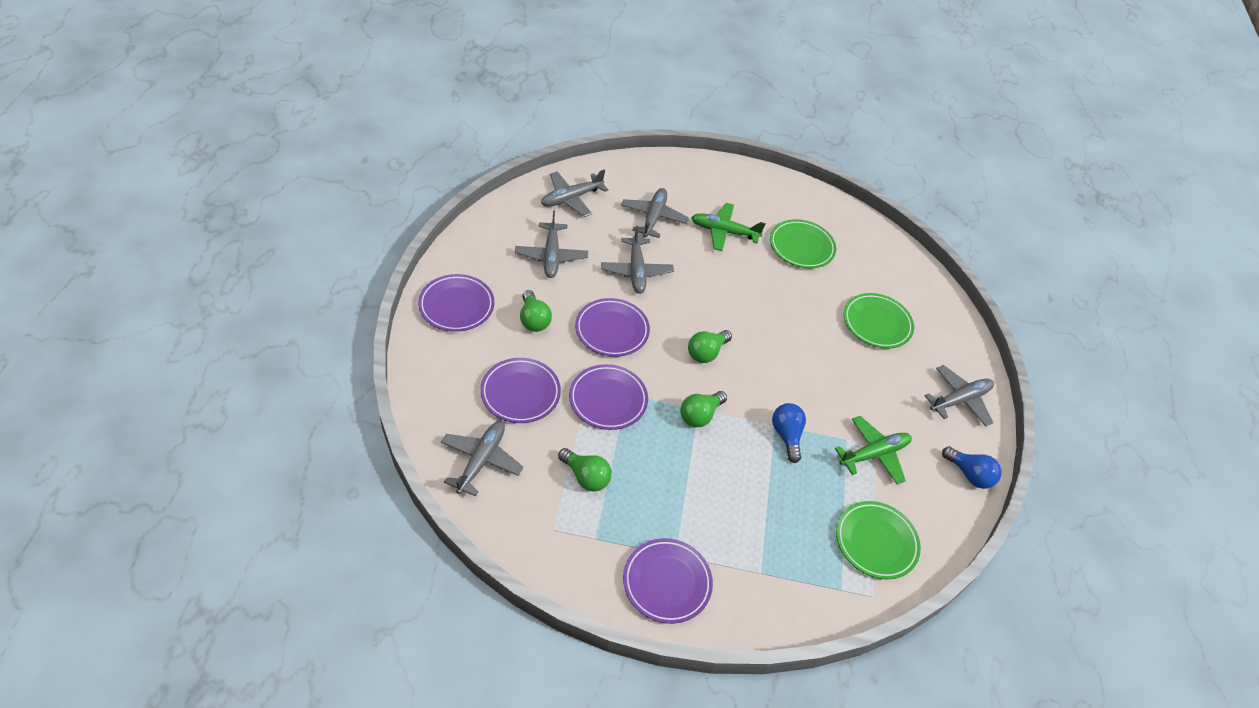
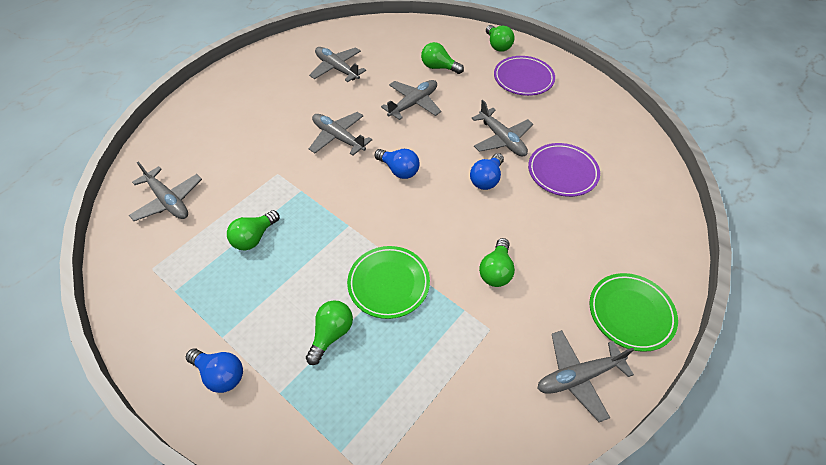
blue light bulb: [772,403,806,463] [942,446,1002,489] = 2 -> [186,349,243,393] [375,149,419,179] [470,153,504,190] = 3
green light bulb: [520,290,552,332] [558,448,612,491] [680,391,727,427] [688,330,732,363] = 4 -> [227,210,279,250] [306,300,353,365] [421,42,464,74] [479,238,515,287] [486,25,515,52] = 5
green plane: [691,203,766,251] [835,416,912,485] = 2 -> none = 0
green plate: [770,219,836,268] [836,501,921,580] [844,293,914,349] = 3 -> [347,246,430,319] [589,273,678,352] = 2
purple plate: [418,274,494,332] [480,358,561,423] [569,364,648,430] [575,298,650,357] [623,538,713,624] = 5 -> [494,56,555,96] [528,143,600,197] = 2

